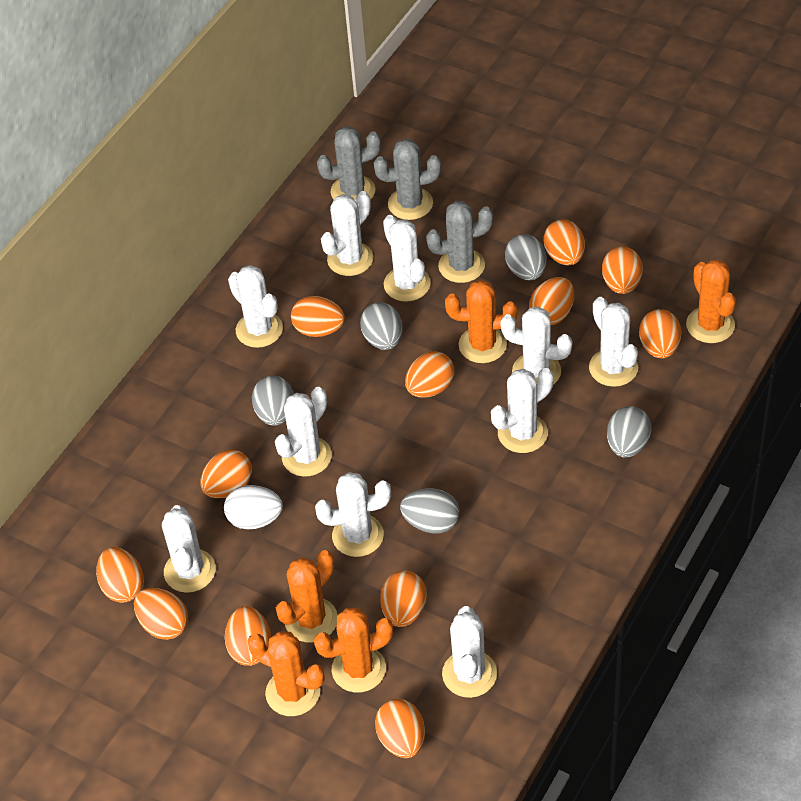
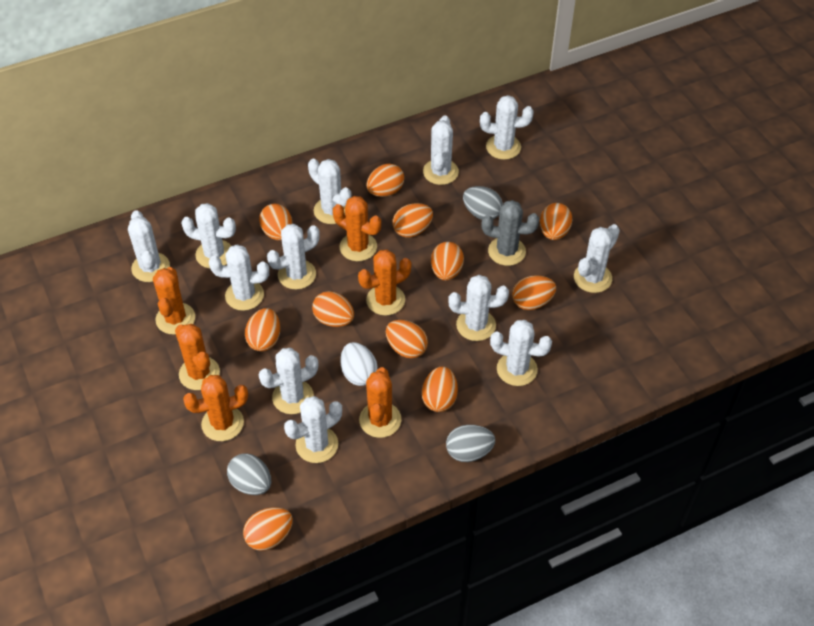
grey cactus: [317,126,381,201] [374,139,441,220] [426,201,493,283] = 3 -> [481,200,539,266] = 1
grey egg: [252,376,294,426] [360,302,403,350] [400,489,459,534] [505,234,547,280] [607,406,651,458] = 5 -> [227,453,271,495] [446,425,495,462] [463,186,503,220] = 3
orange cactus: [248,632,325,716] [276,550,338,642] [314,608,393,693] [445,280,517,363] [686,260,736,343] = 5 -> [153,267,195,335] [175,324,220,390] [183,375,248,441] [333,196,381,261] [358,250,411,316] [359,367,401,438] = 6
orange egg: [96,547,144,603] [134,588,188,640] [200,449,252,498] [225,606,271,666] [291,296,345,337] [375,699,425,758] [380,571,427,627] [405,351,454,398] [529,277,574,325] [543,219,585,265] [602,246,643,294] [639,309,681,358] = 12 -> [243,507,293,551] [245,308,280,351] [259,204,293,240] [312,291,354,327] [366,164,404,197] [386,320,428,359] [392,203,433,238] [422,367,458,412] [431,242,464,281] [512,275,556,310] [540,203,573,240] = 11
white cactus: [162,505,216,593] [228,265,283,348] [275,387,332,477] [315,472,391,557] [321,191,373,276] [383,215,431,302] [442,606,497,698] [491,368,554,453] [500,307,572,385] [589,297,638,387] = 10 -> [128,210,170,282] [181,203,236,269] [209,245,269,311] [259,348,319,414] [267,224,320,290] [284,396,342,463] [308,159,352,224] [423,115,459,185] [449,275,509,341] [480,95,533,160] [490,320,552,386] [574,224,620,293] = 12

